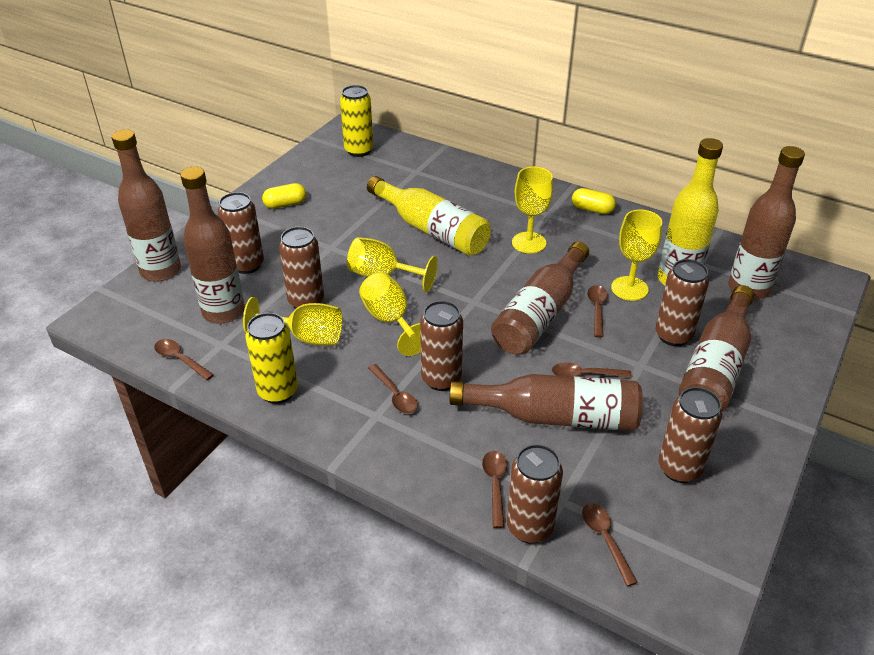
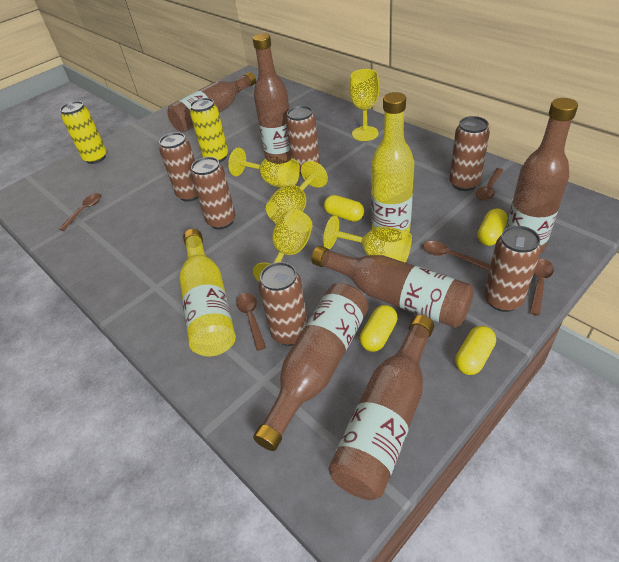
brown spoon: [154,339,214,380] [368,364,418,414] [482,451,507,528] [552,362,632,378] [582,503,638,586] [587,285,608,338] = 6 -> [59,193,101,231] [236,293,266,351] [423,241,491,271] [476,168,504,201] [529,259,554,316] = 5
yellow capsule: [262,183,306,209] [572,188,616,214] = 2 -> [324,195,364,222] [360,305,398,352] [455,326,496,375] [477,208,508,246] = 4

